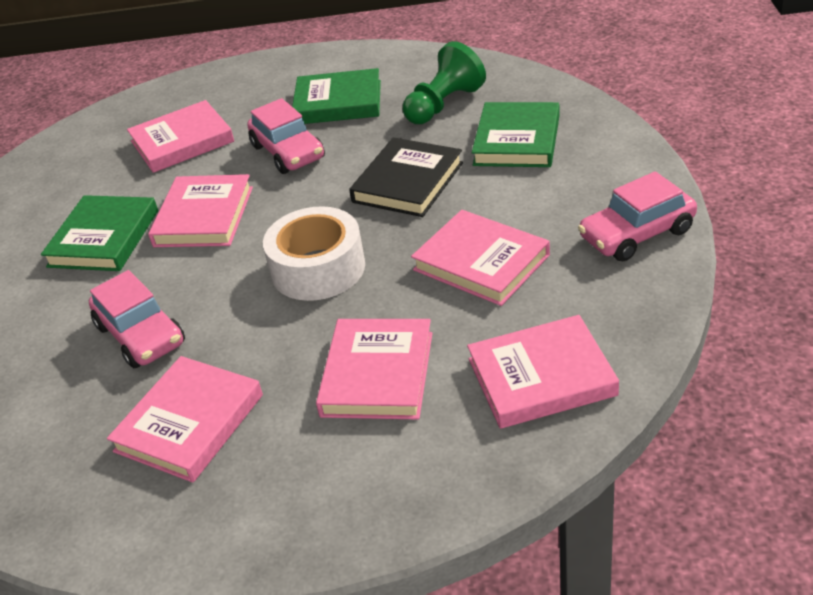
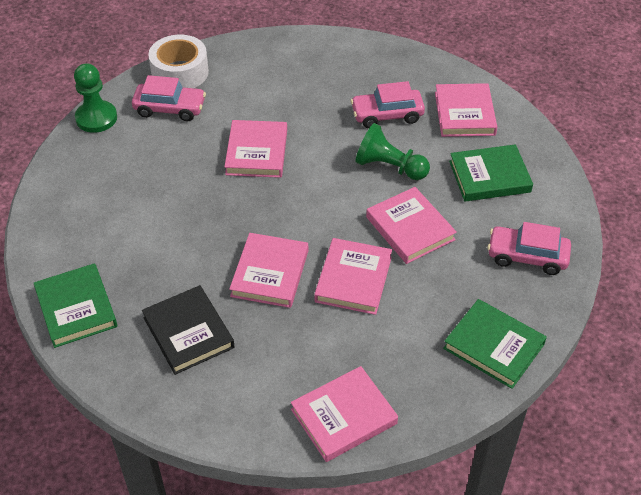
green pawn: [403,41,486,124] = 1 -> [74,63,117,133] [355,123,430,180] = 2

